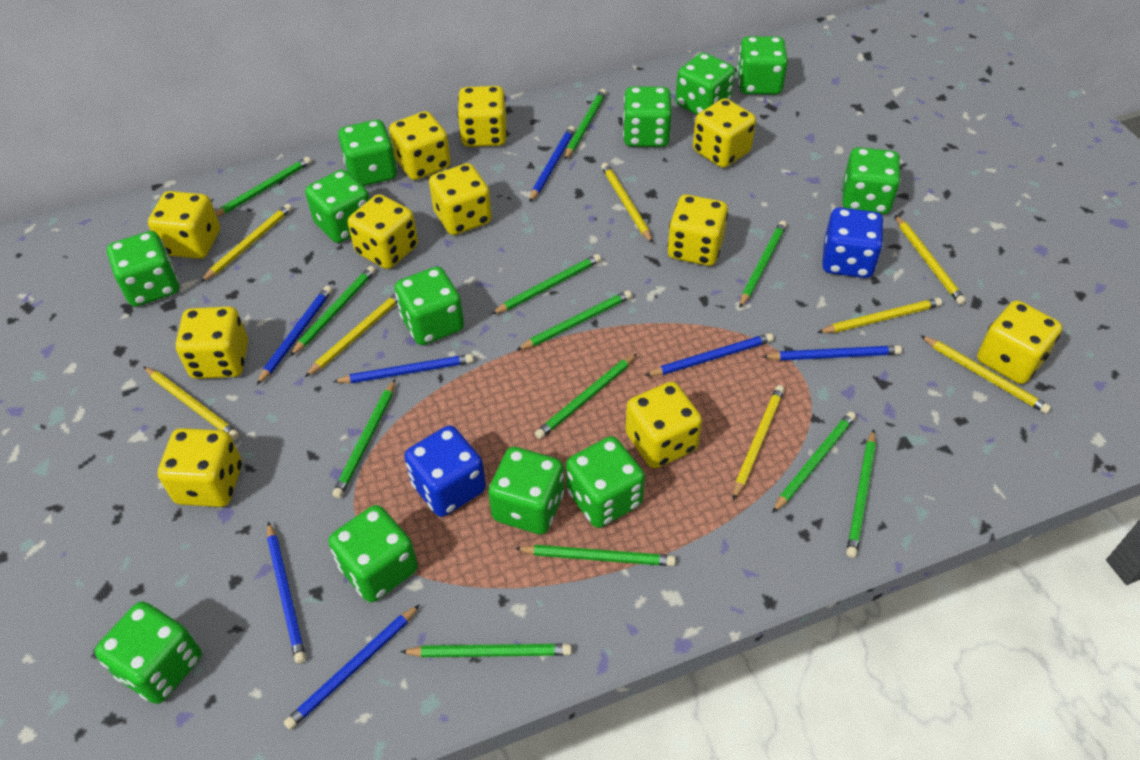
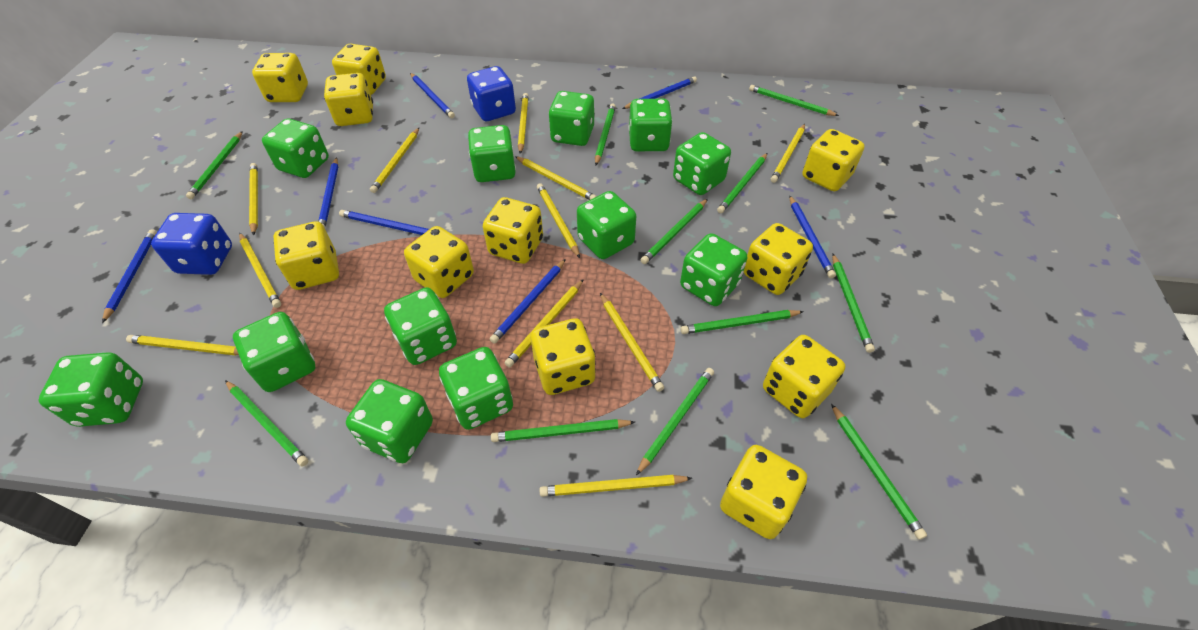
green pencil: [215,157,311,217] [290,266,375,356] [332,380,395,498] [400,644,572,657] [491,254,601,315] [514,545,676,566] [516,290,632,351] [535,354,637,439] [564,89,607,160] [740,221,787,308] [772,411,856,513] [846,429,876,558] = 12 -> [186,131,243,199] [225,380,308,467] [491,419,635,442] [595,104,616,166] [636,368,714,475] [641,199,708,264] [681,310,804,334] [717,153,767,213] [749,85,839,116] [831,404,927,540] [832,254,875,353] = 11
yellow pencil: [144,367,239,440] [201,204,292,282] [305,294,397,377] [601,163,653,243] [733,385,784,500] [817,298,942,333] [895,215,966,305] [920,335,1051,414] = 8 -> [126,335,239,356] [239,233,281,308] [249,163,258,236] [370,128,419,193] [505,279,584,368] [515,156,597,200] [518,93,529,154] [537,183,580,258] [540,475,692,497] [600,293,664,392] [771,124,805,183] = 11

